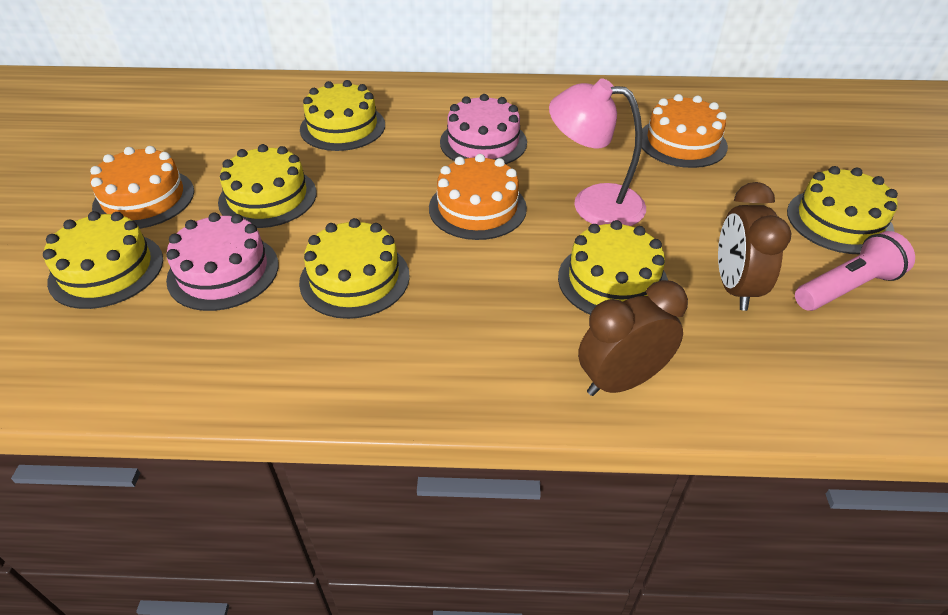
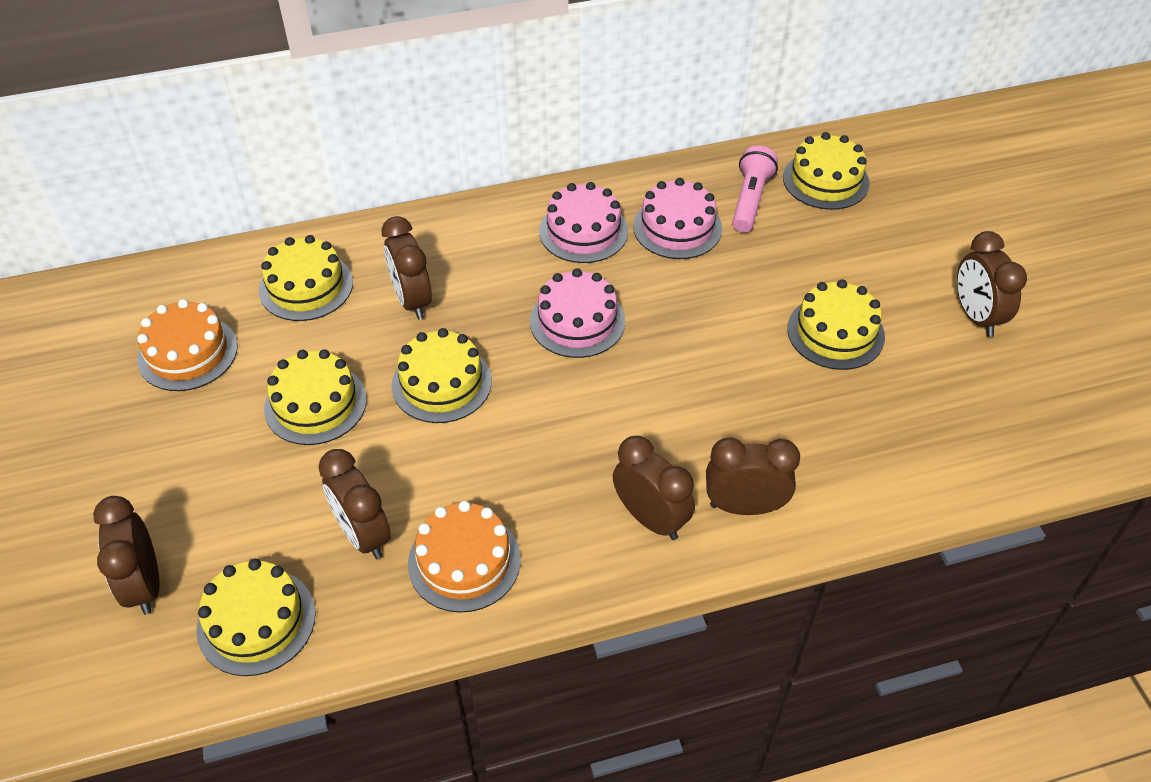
brown clock: [578,280,688,396] [718,182,792,311] = 2 -> [93,496,159,615] [319,449,391,559] [382,216,432,320] [613,436,695,540] [706,438,800,515] [957,231,1027,337] = 6
orange cake: [90,146,194,229] [429,154,527,240] [642,94,728,168] = 3 -> [137,299,238,391] [408,501,521,613] = 2
pink cake: [166,212,278,311] [440,94,527,164] = 2 -> [530,268,625,358] [539,182,628,263] [633,178,722,259] = 3
pink lamp: [549,79,646,226] = 1 -> none = 0

